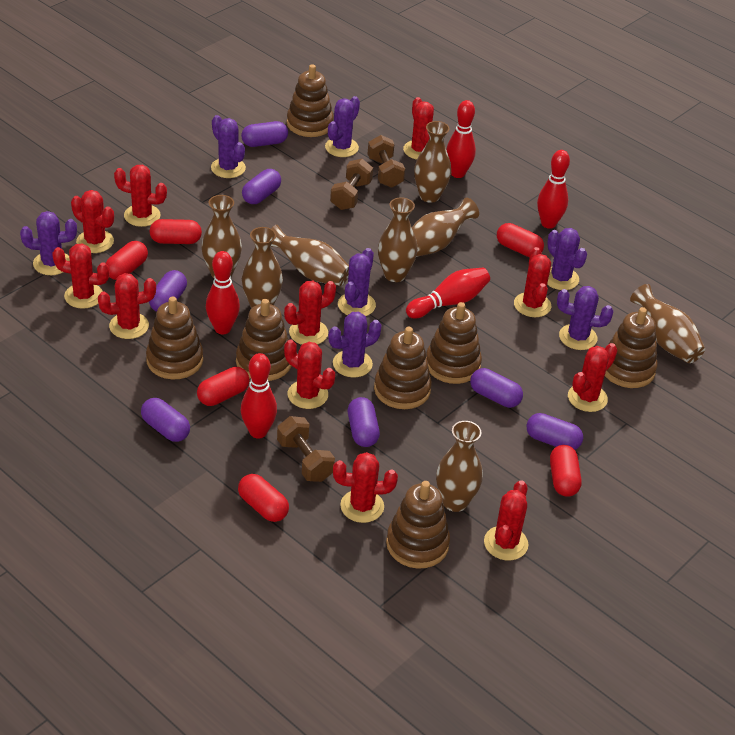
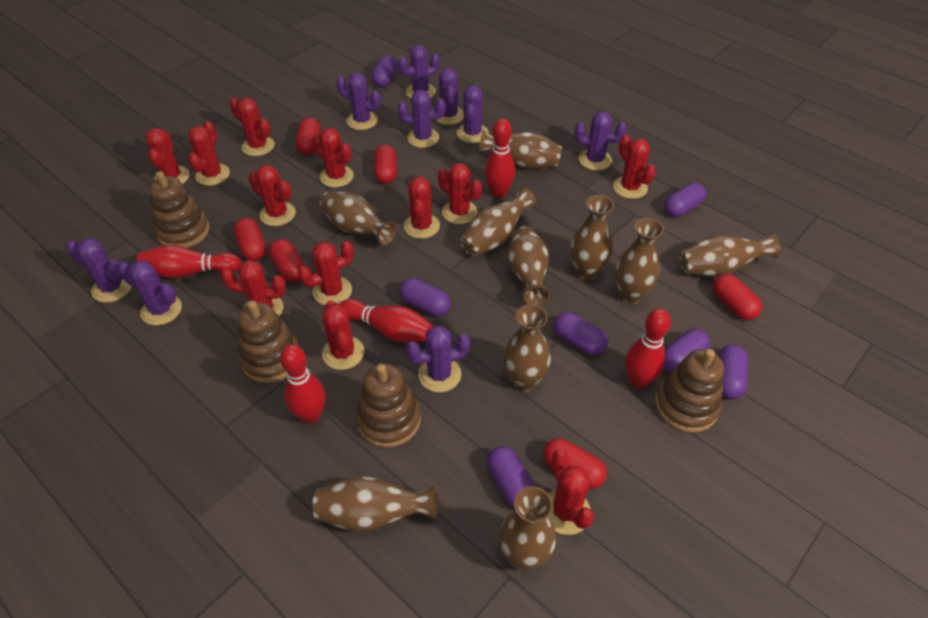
brown dumbbell: [277,416,335,482] [330,159,373,210] [368,135,405,188] = 3 -> none = 0
brown stacking toy: [146,297,203,380] [236,299,291,381] [287,64,334,137] [374,327,432,409] [386,481,450,569] [426,302,482,384] [605,307,658,388] = 7 -> [149,171,210,248] [238,300,299,383] [356,364,421,448] [655,349,724,433] = 4
brown vase: [201,195,242,278] [242,227,283,309] [271,225,349,286] [378,197,418,282] [412,198,479,257] [414,121,451,203] [436,421,483,512] [630,284,705,363] = 8 -> [313,476,438,532] [320,191,397,245] [460,187,537,257] [479,130,562,169] [499,486,556,571] [503,304,551,391] [508,226,550,306] [571,195,614,280] [615,218,664,304] [680,233,780,277] = 10
purple cactus: [20,211,77,275] [211,115,246,178] [325,96,360,157] [328,312,382,378] [338,248,376,316] [547,228,587,290] [557,286,613,350] = 7 -> [66,238,132,303] [117,261,182,325] [336,73,381,130] [397,90,446,148] [398,45,440,98] [406,326,470,392] [436,68,464,125] [457,85,489,143] [575,111,627,170] = 9
red cactus: [52,243,109,309] [71,190,114,253] [98,273,156,339] [114,165,167,227] [284,281,336,345] [284,339,335,409] [333,452,398,523] [403,97,434,160] [484,480,528,560] [514,247,551,317] [568,343,617,412] = 11 -> [145,128,190,184] [188,121,230,186] [220,260,286,316] [230,98,274,156] [249,165,296,226] [298,241,354,305] [312,128,354,187] [322,300,364,370] [404,177,440,239] [438,163,482,224] [549,450,594,535] [613,135,656,199] = 12

